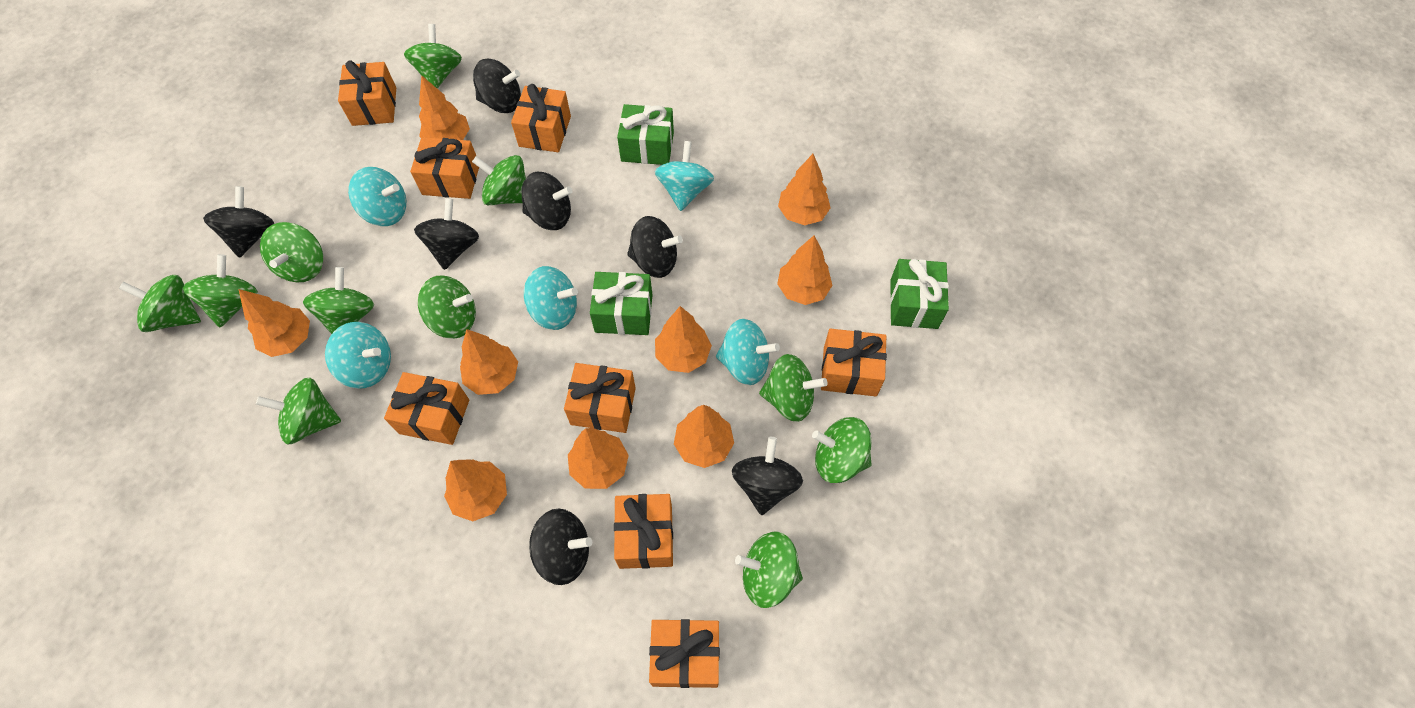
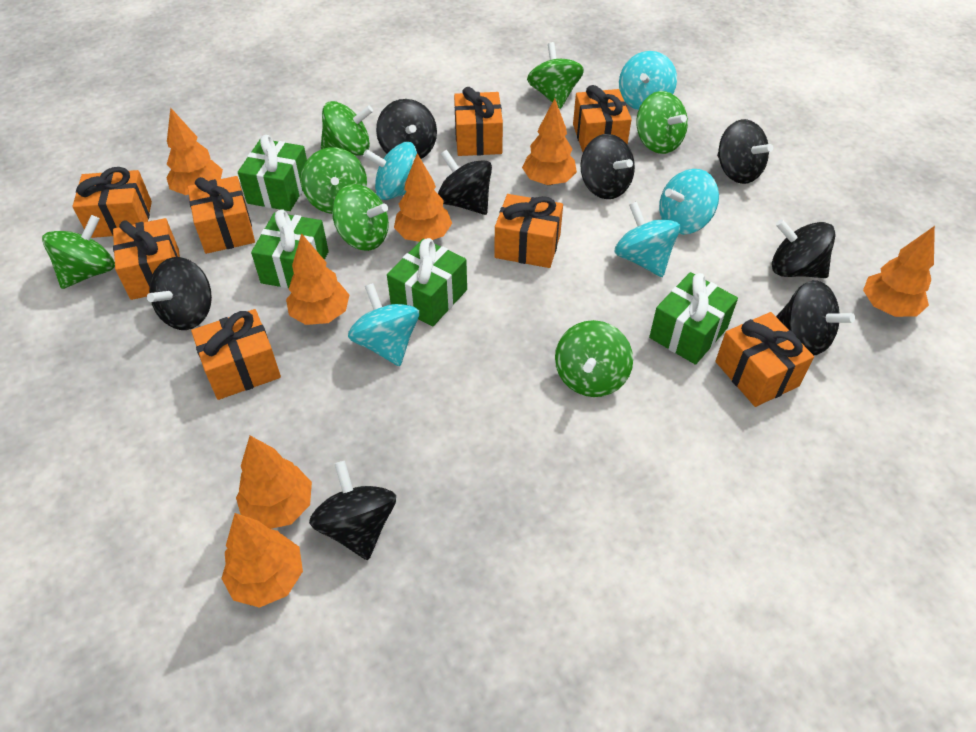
black spinning top: [203,186,274,258] [414,198,479,270] [473,59,521,113] [521,172,572,230] [529,509,592,585] [627,216,683,278] [732,437,803,515] = 7 -> [147,257,212,330] [309,461,396,560] [376,99,437,159] [438,150,492,215] [580,134,635,199] [717,119,773,184] [772,219,836,278] [776,280,855,355] = 8
green gift: [590,272,652,335] [617,104,674,165] [890,259,949,329] = 3 -> [238,135,307,211] [251,209,329,288] [387,238,467,327] [649,272,738,365] = 4
green spinning top: [119,275,201,332] [183,254,258,327] [256,377,341,445] [260,222,323,282] [303,267,374,334] [404,24,462,89] [418,275,476,339] [472,155,526,205] [735,532,803,608] [759,354,828,422] [812,417,871,483] = 11 -> [42,215,115,289] [301,147,367,214] [321,101,373,156] [332,184,389,251] [527,42,584,109] [555,320,633,397] [636,91,688,154] = 7
orange tree: [239,289,310,357] [419,75,470,140] [444,459,507,521] [460,329,518,395] [568,428,629,489] [655,306,712,373] [674,405,734,468] [777,236,833,305] [778,154,831,225] = 9 -> [166,107,223,195] [221,513,303,608] [236,436,312,529] [286,233,349,325] [394,154,452,242] [522,98,577,185] [863,226,935,317] = 7

